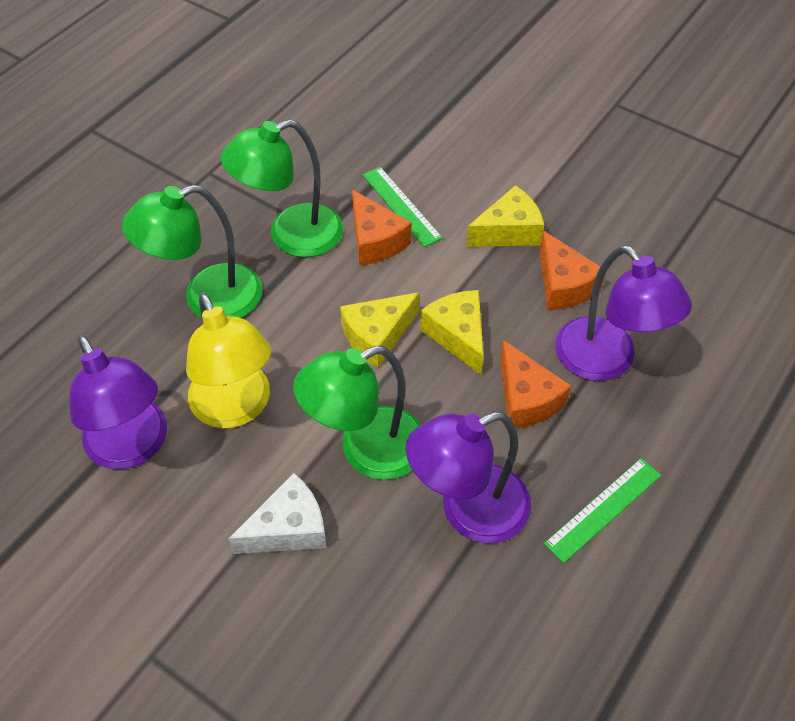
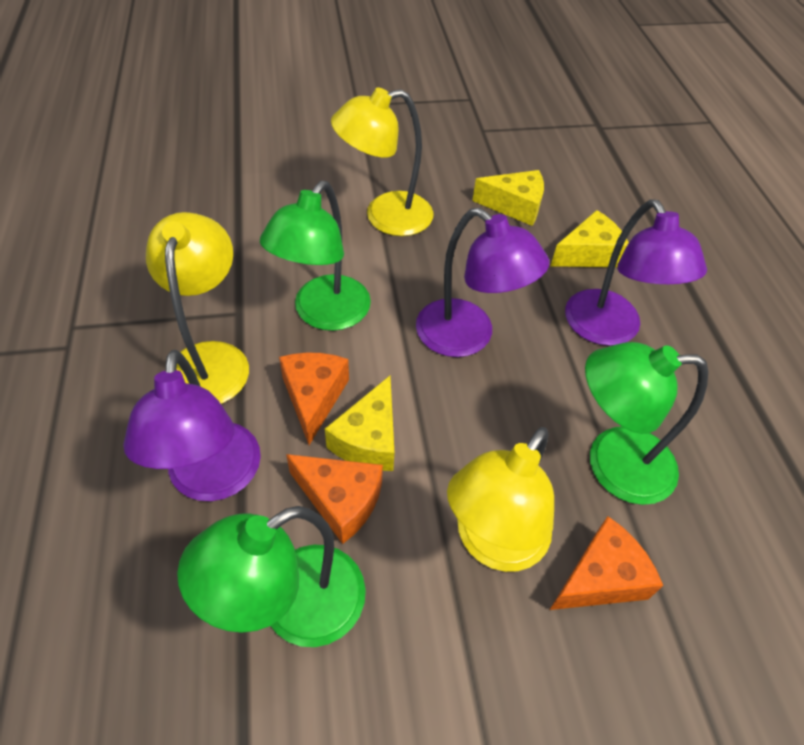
green ruler: [363,167,443,247] [544,458,661,563] = 2 -> none = 0
white cheese: [228,473,327,554] = 1 -> none = 0
yellow lamp: [186,293,271,428] = 1 -> [146,212,249,404] [331,87,434,236] [447,427,554,572] = 3

